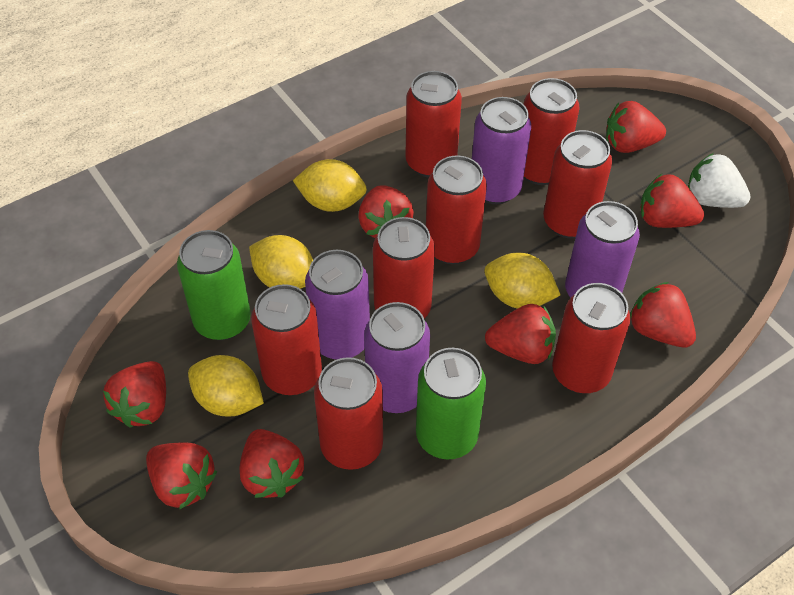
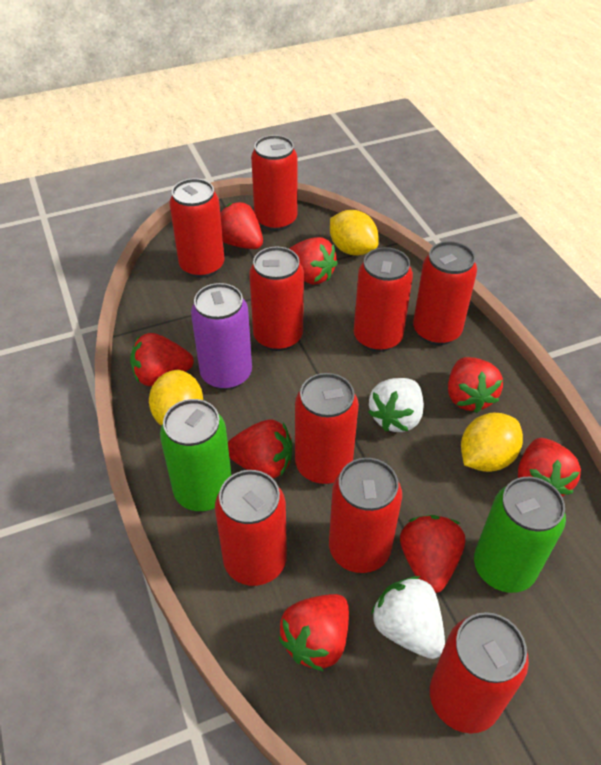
purple can: [305,250,370,360] [364,302,430,413] [472,97,531,204] [565,201,640,298] = 4 -> [191,283,252,390] = 1
red can: [251,284,322,395] [314,357,383,470] [373,217,435,318] [405,71,462,178] [426,156,487,264] [524,78,580,185] [543,130,612,238] [552,283,630,393] = 8 -> [169,178,225,278] [215,470,287,586] [249,247,304,351] [251,135,297,231] [295,373,359,484] [329,458,402,573] [354,247,413,352] [413,241,477,345] [430,612,529,733] = 9
white strawberry: [688,153,751,208] = 1 -> [368,378,424,432] [371,576,445,659] = 2
yellow lemon: [188,355,264,416] [249,235,313,289] [293,159,367,212] [484,253,560,309] = 4 -> [149,370,203,426] [330,210,379,256] [461,413,523,472] = 3

